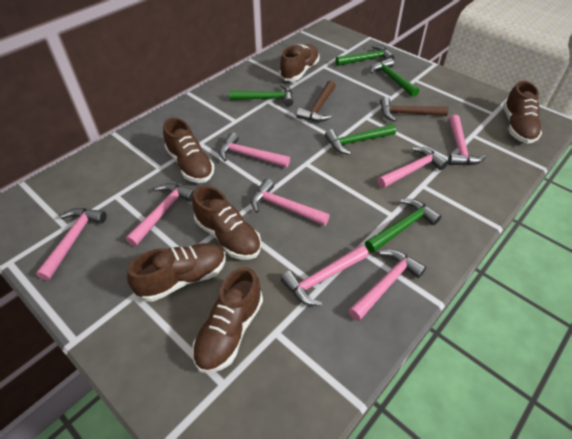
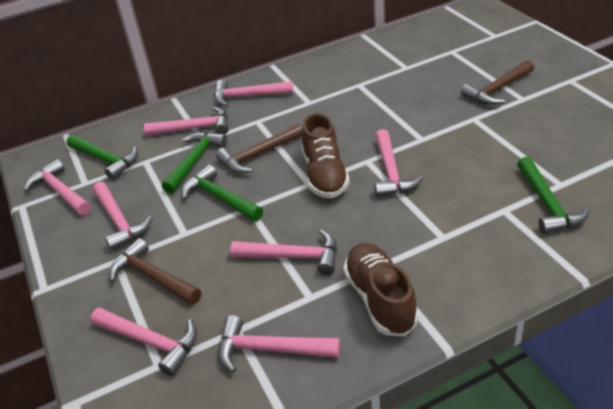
brown hammer: [296,80,336,122] [380,97,449,122] = 2 -> [109,238,201,305] [216,124,302,173] [461,60,534,105] = 3
brown shoe: [127,243,226,302] [163,118,215,183] [192,186,261,260] [192,267,263,373] [279,44,319,81] [503,81,542,144] = 6 -> [302,113,350,198] [343,243,419,336] = 2
green hammer: [229,84,293,107] [325,124,396,155] [335,45,394,66] [365,199,442,253] [370,58,420,97] = 5 -> [66,135,138,180] [162,132,227,194] [182,165,263,221] [517,156,590,234] = 4

